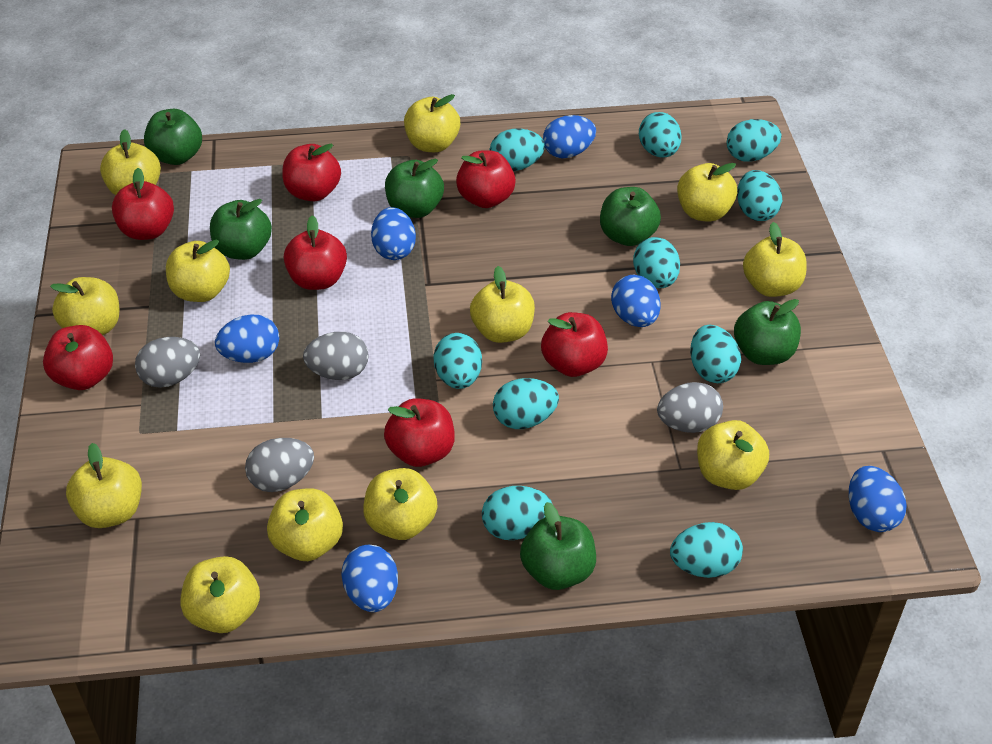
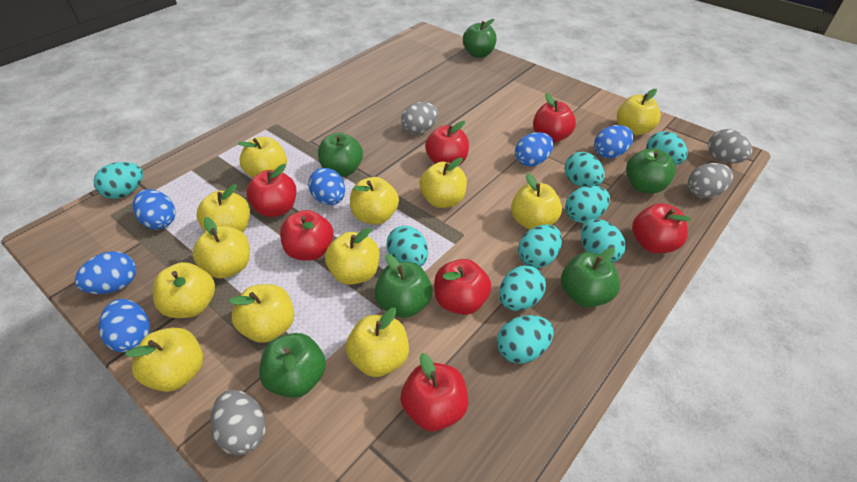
turquoise egg: [433,333,482,389] [482,486,552,540] [490,129,545,171] [493,378,559,429] [633,237,680,288] [639,112,682,157] [670,522,743,578] [690,325,741,383] [727,119,782,162] [737,170,782,221] = 10 -> [94,162,143,199] [387,226,428,267] [497,315,554,364] [499,265,546,311] [518,224,562,268] [564,152,605,187] [565,186,610,223] [581,219,626,263] [647,131,688,165] = 9

